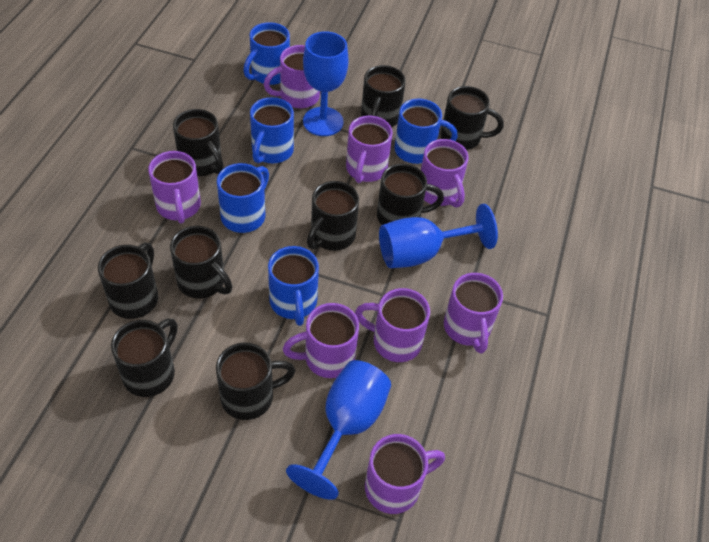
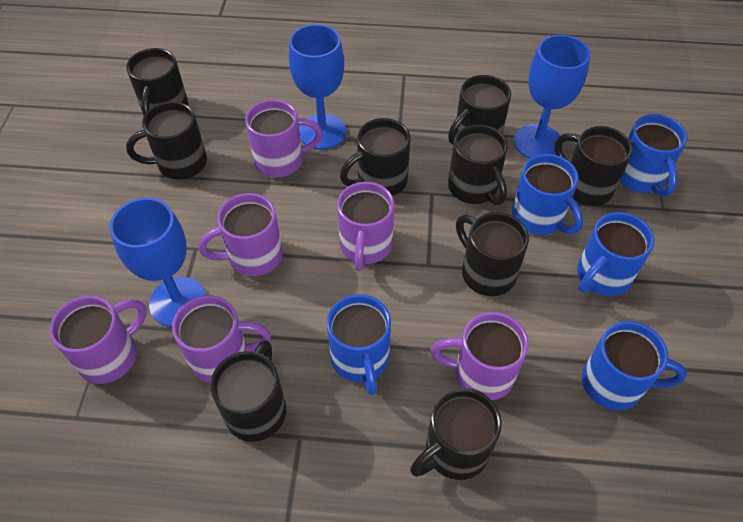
purple mug: [148,151,201,224] [264,45,320,108] [283,303,359,378] [346,116,393,183] [355,288,430,362] [365,434,445,514] [421,139,469,207] [444,273,503,353] = 8 -> [50,296,147,384] [172,295,271,383] [198,193,283,276] [245,99,323,178] [337,182,394,271] [430,312,529,400] = 6

